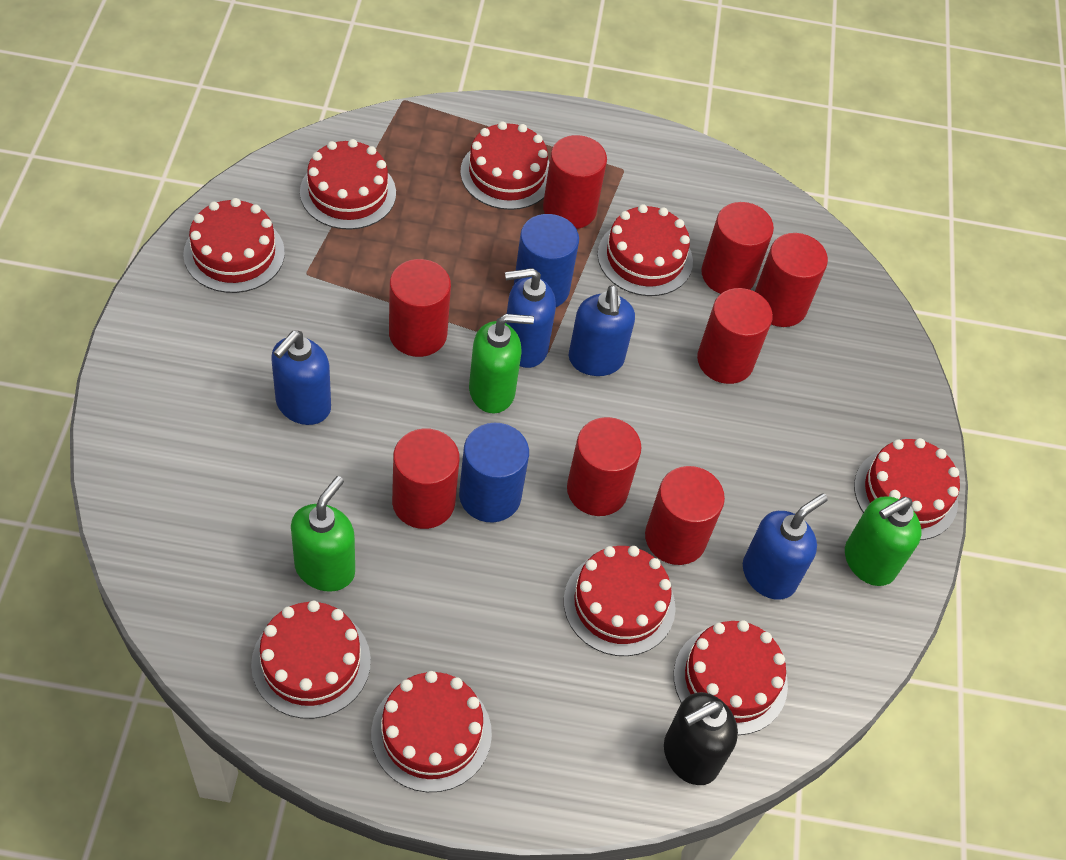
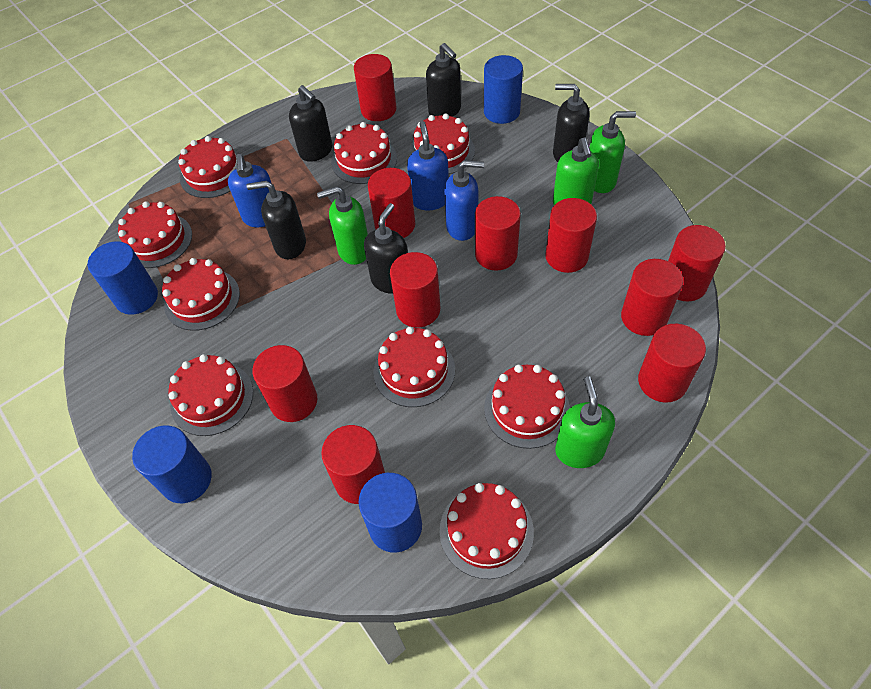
black soap dispenser: [664,692,738,785] = 1 -> [247,181,306,259] [289,85,332,162] [364,203,408,294] [426,43,461,117] [553,84,590,162] = 5
blue cylinder: [459,423,529,522] [514,214,579,307] = 2 -> [88,241,158,315] [132,426,212,503] [359,473,422,553] [484,55,523,124] = 4
blue soap dispenser: [271,331,331,425] [505,268,556,368] [568,285,635,376] [743,493,828,600] = 4 -> [228,154,272,227] [407,121,449,211] [444,160,484,241] = 3
green soap dispenser: [291,476,355,592] [469,314,534,414] [845,496,922,586] = 3 -> [317,186,368,265] [553,137,599,205] [555,376,615,468] [590,111,636,193] = 4
red cylinder: [389,259,451,357] [392,428,460,529] [543,135,607,229] [567,417,641,516] [645,466,725,565] [697,288,773,384] [701,202,774,294] [755,233,828,327] = 8 -> [252,345,317,422] [321,425,385,504] [354,54,396,121] [368,168,415,238] [390,252,440,328] [475,196,521,271] [545,198,597,273] [621,259,683,336] [638,324,706,403] [668,225,726,301] = 10

